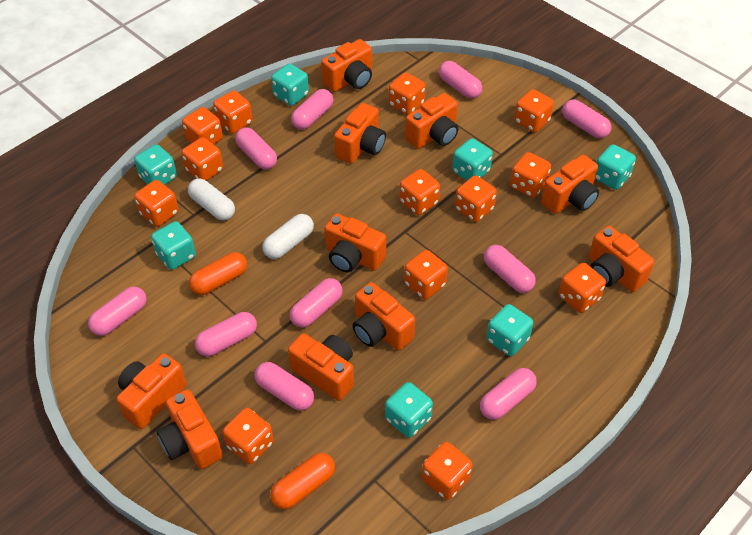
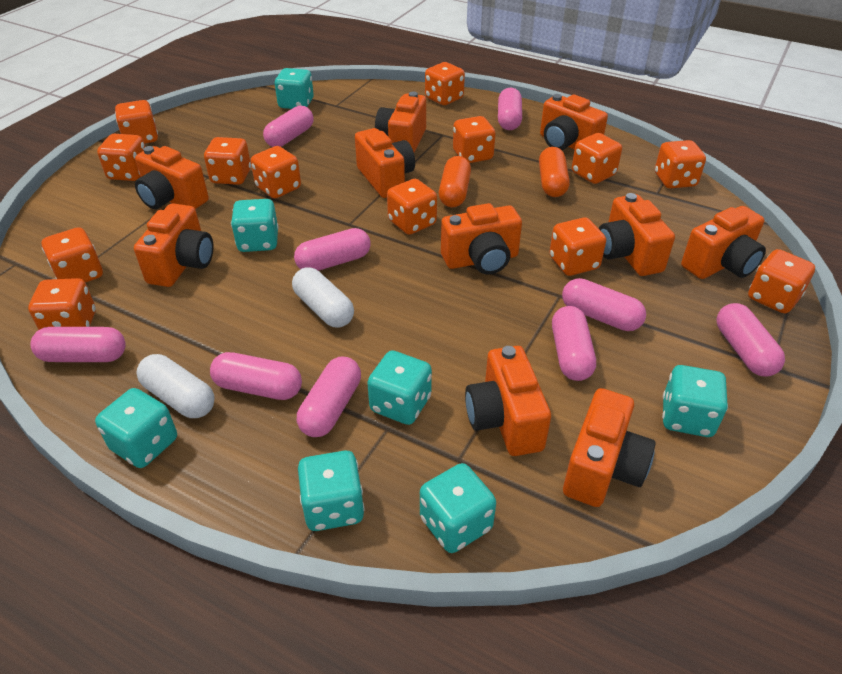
pink capsule: [88,287,147,336] [195,312,257,356] [235,127,277,170] [254,362,314,411] [290,278,343,328] [291,89,333,130] [439,61,482,99] [480,368,537,420] [484,245,536,293] [562,99,612,138] = 10 -> [31,327,126,362] [210,352,302,400] [263,106,314,147] [294,228,371,271] [297,357,361,437] [498,88,522,130] [552,306,596,381] [562,278,646,331] [717,303,785,376] = 9

